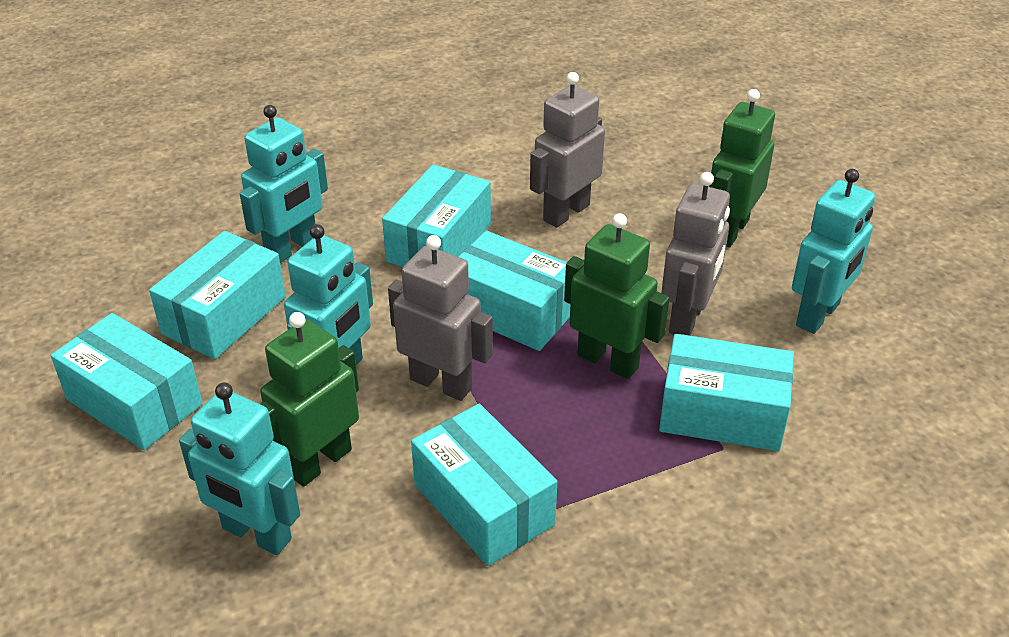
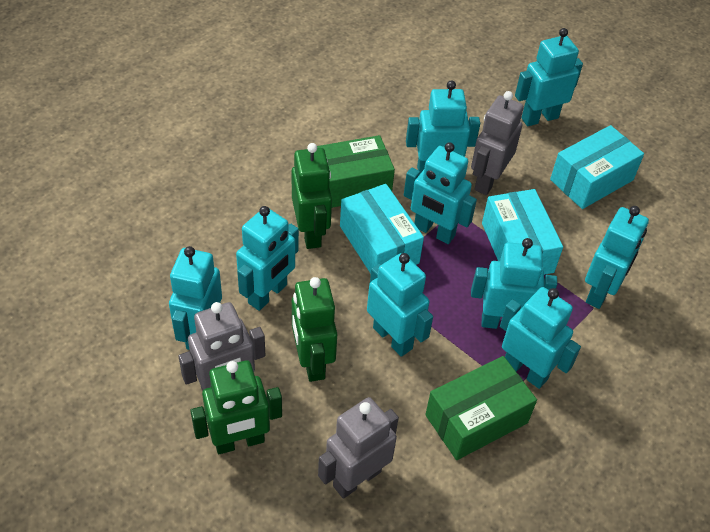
green box: none = 0 -> [317,135,395,208] [425,356,537,460] = 2
turquoise box: [51,313,203,450] [149,231,286,359] [382,164,491,267] [411,404,557,566] [459,231,570,351] [659,334,794,451] = 6 -> [340,184,424,274] [482,189,563,275] [550,125,644,209] = 3
turquoise robot: [179,383,300,555] [240,105,328,263] [284,224,373,365] [792,169,875,334] = 4 -> [169,246,222,350] [236,206,299,311] [367,253,433,357] [404,142,477,244] [406,81,480,174] [471,238,557,329] [500,287,581,389] [515,28,583,126] [585,206,649,309] = 9

